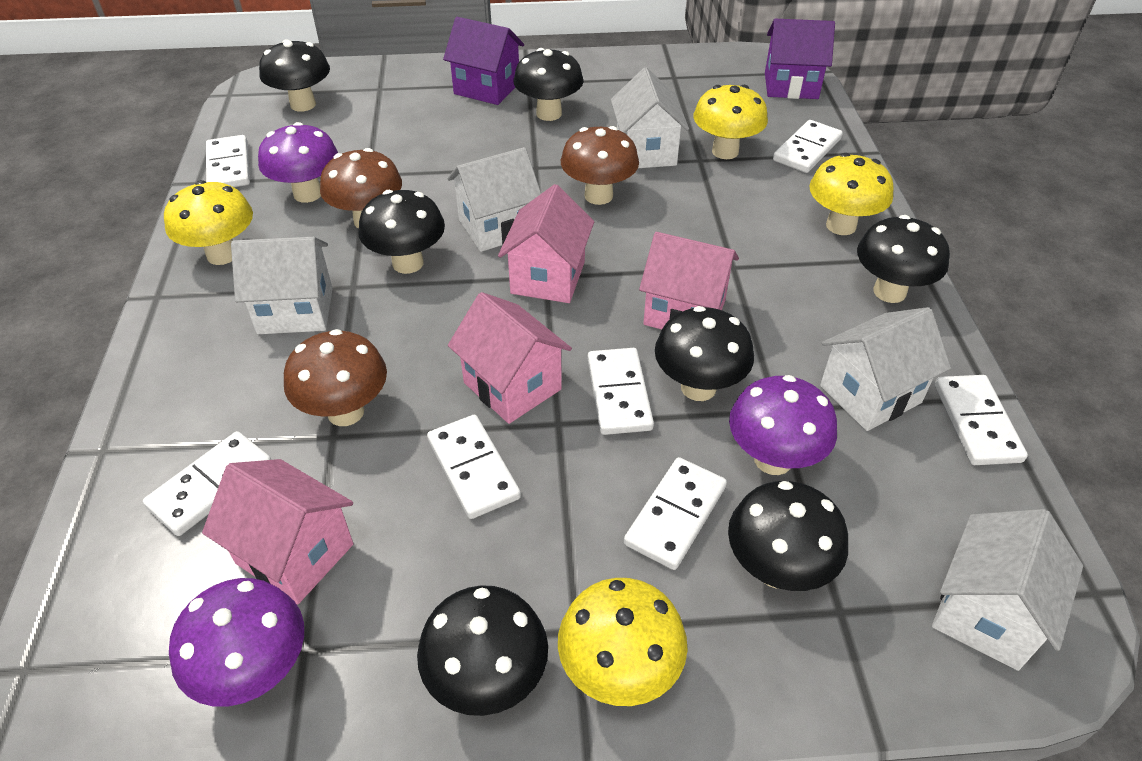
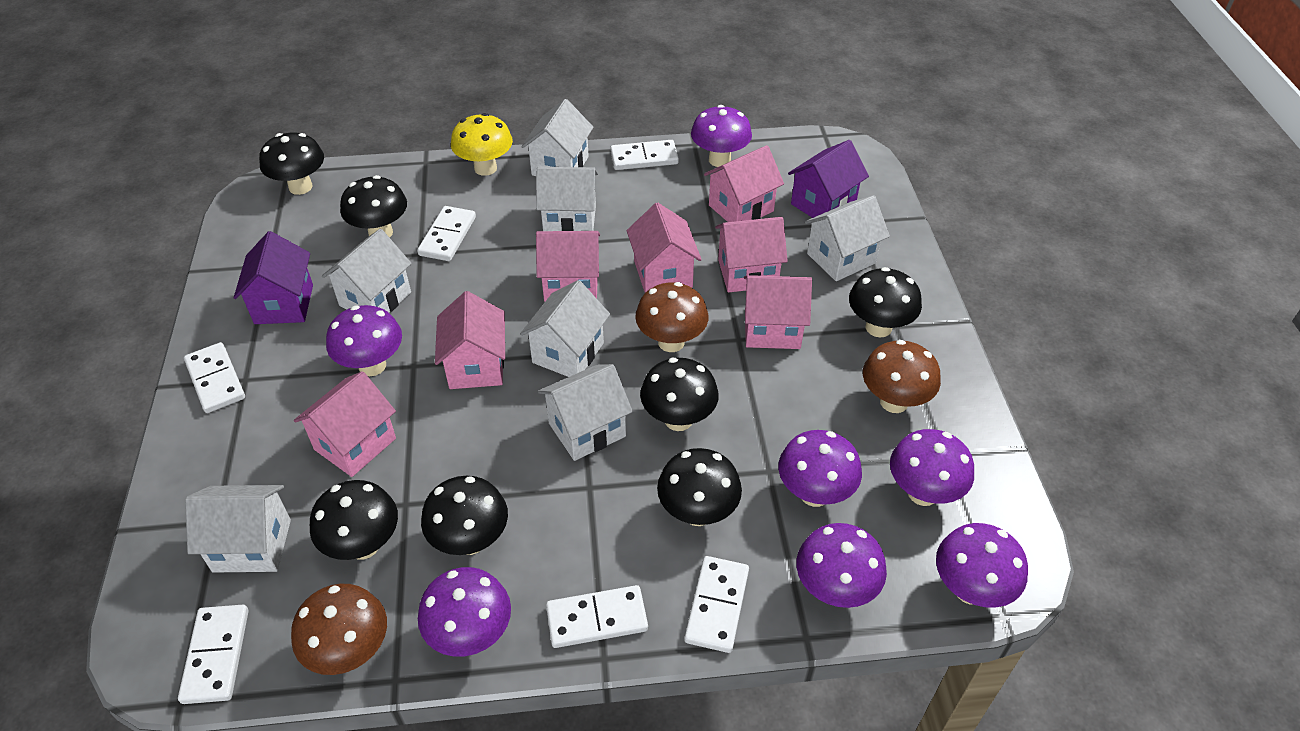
pink house: [202,459,353,605] [448,292,572,424] [498,184,594,303] [639,232,739,329] = 4 -> [294,371,396,477] [435,291,505,389] [536,231,600,302] [627,203,702,293] [704,145,784,222] [715,217,788,292] [744,275,812,349] = 7
purple mushroom: [169,578,304,707] [258,122,338,203] [729,375,837,475] = 3 -> [326,305,402,376] [418,567,511,657] [691,105,752,167] [778,430,862,507] [796,523,887,608] [890,429,974,506] [936,523,1028,608] = 7
white domino: [143,431,271,536] [206,135,250,187] [427,415,521,519] [588,348,654,435] [624,457,727,570] [773,120,843,173] [935,375,1028,465] = 7 -> [178,605,249,704] [184,342,245,413] [417,206,476,261] [546,585,648,648] [610,140,679,170] [684,556,749,653] = 6
white house: [231,237,333,334] [447,147,541,252] [611,68,689,168] [820,307,951,431] [932,509,1083,671] = 5 -> [185,485,291,573] [322,229,412,312] [520,280,610,377] [521,99,594,176] [536,166,598,231] [538,364,633,461] [805,195,890,281] = 7
yellow mushroom: [164,180,253,265] [558,578,688,706] [693,85,768,159] [809,153,894,235] = 4 -> [451,113,513,176] = 1

